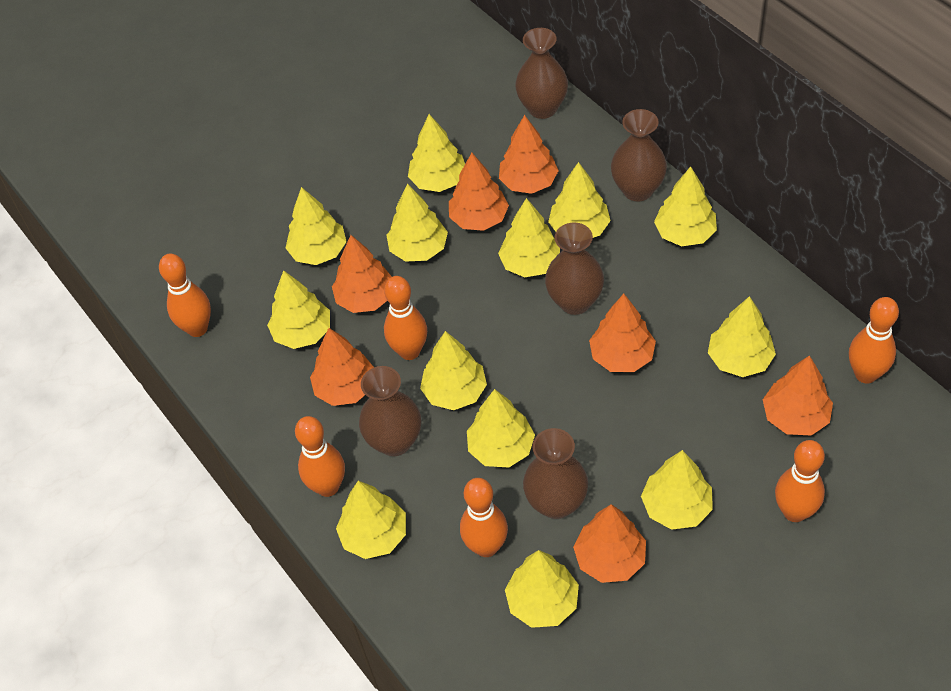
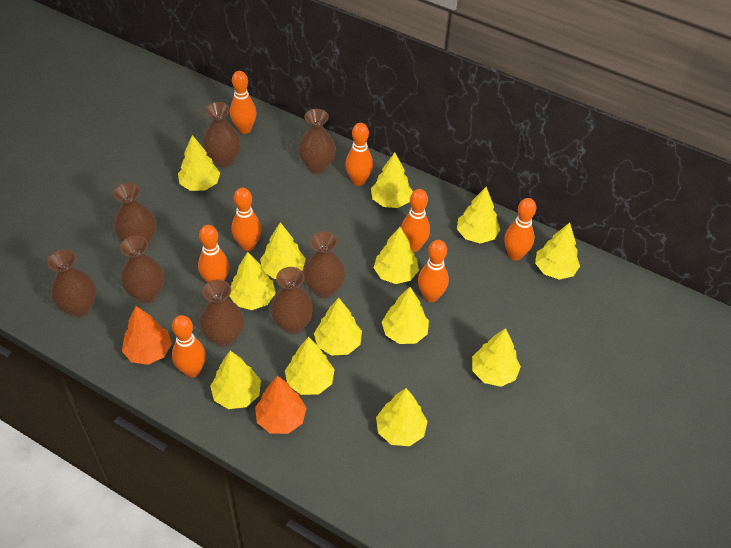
brown vase: [359,366,421,456] [515,28,568,119] [523,428,588,519] [545,222,604,315] [611,109,667,202] = 5 -> [47,249,96,317] [113,183,156,245] [120,236,164,303] [199,279,244,347] [203,102,241,167] [270,267,314,334] [298,109,336,174] [303,231,345,298] = 8
orange bowling pin: [159,254,211,337] [295,416,345,497] [384,276,427,360] [460,478,508,557] [775,440,825,522] [849,297,899,383] = 6 -> [172,315,206,377] [198,225,229,283] [230,71,257,134] [232,188,261,251] [345,123,373,186] [401,189,430,252] [418,240,449,302] [504,198,536,261] = 8
orange tree: [310,328,374,406] [332,235,392,313] [449,153,509,231] [499,115,559,194] [573,504,646,583] [589,294,656,372] [763,355,833,436] = 7 -> [122,306,172,365] [255,376,307,434] = 2

